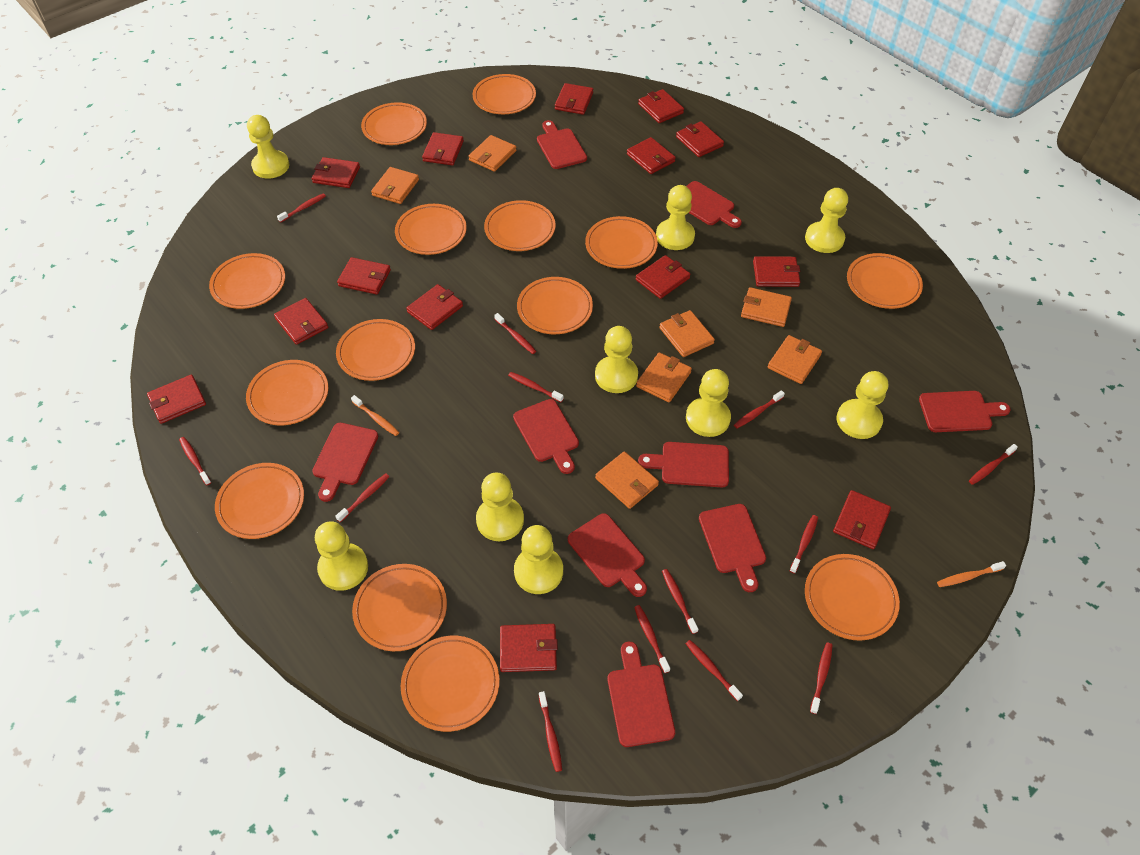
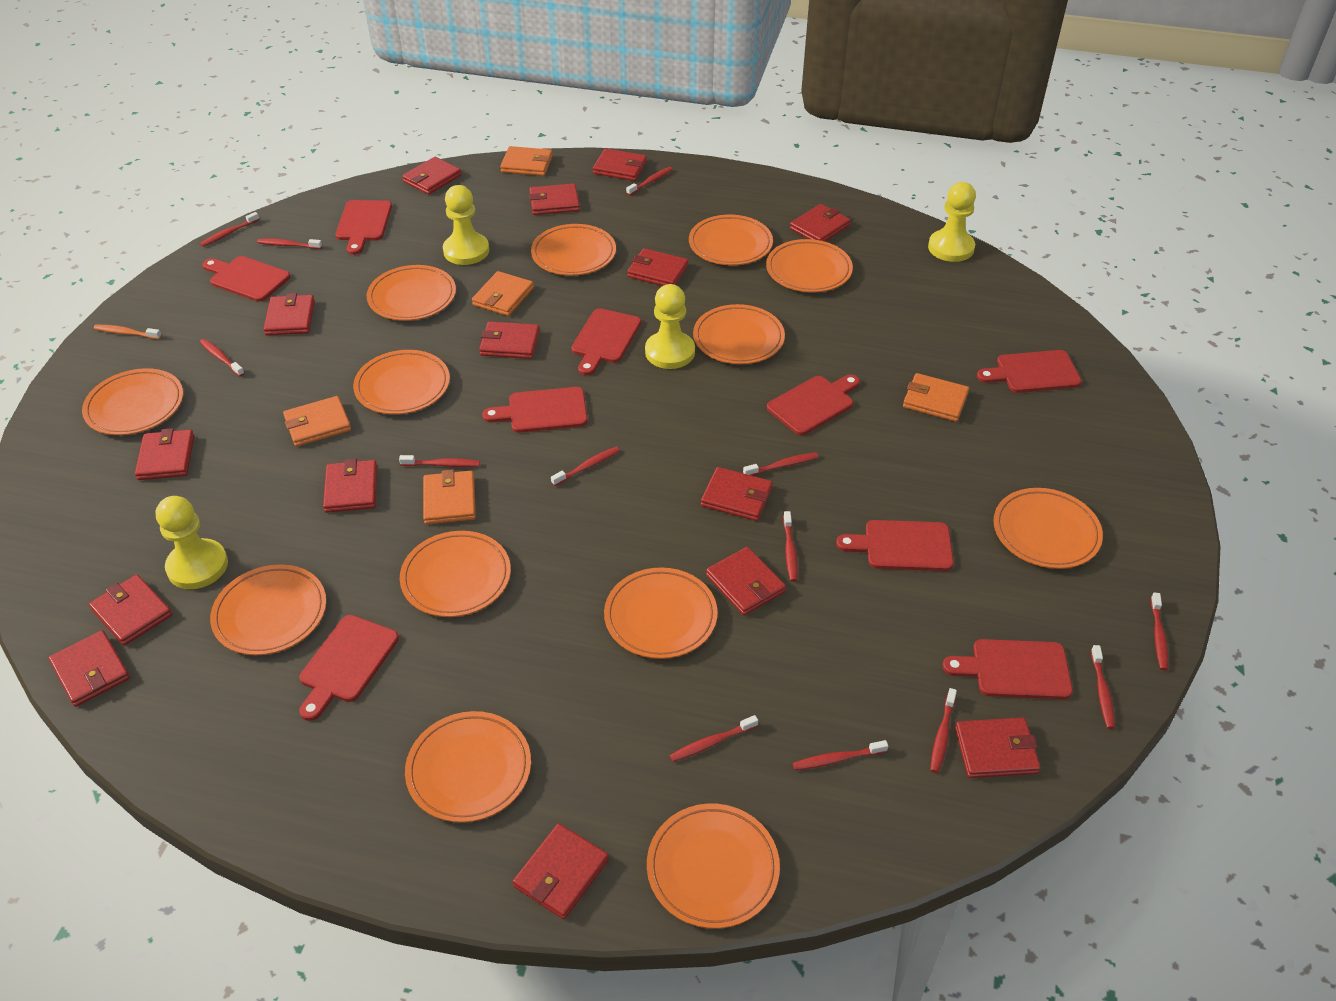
orange plate: [209,253,285,309] [215,463,304,539] [246,360,328,425] [336,319,415,381] [352,564,447,651] [361,102,427,145] [395,204,467,255] [401,636,500,732] [473,74,536,114] [484,200,555,251] [517,277,593,334] [585,216,658,269] [805,554,900,641] [847,253,923,309] = 14 -> [82,368,183,435] [210,564,326,655] [353,350,450,415] [367,265,456,321] [400,531,511,617] [405,711,531,823] [531,224,616,276] [604,567,718,659] [647,804,780,929] [689,215,773,265] [693,304,785,364] [766,239,853,293] [993,488,1103,569] = 13
orange toothbrush: [351,395,399,436] [937,561,1006,587] = 2 -> [94,325,162,339] = 1
orange wallet: [371,167,419,204] [469,135,516,172] [595,451,659,509] [636,352,692,403] [659,310,715,357] [741,287,792,327] [768,335,822,384] = 7 -> [283,396,351,447] [423,469,476,524] [472,271,534,316] [500,146,553,176] [903,373,969,422] = 5
red wallet: [147,375,206,424] [274,298,328,345] [312,157,360,188] [337,257,391,295] [406,284,463,330] [422,132,464,165] [500,624,558,672] [555,83,593,115] [627,137,676,174] [636,255,690,299] [638,89,684,123] [676,121,724,157] [753,256,800,287] [833,490,891,549] = 14 -> [49,630,130,707] [89,575,172,645] [135,428,194,480] [264,293,315,335] [323,459,377,513] [402,157,462,195] [479,321,540,359] [513,823,609,919] [529,183,580,215] [593,148,647,181] [627,248,688,286] [701,467,773,521] [706,547,786,615] [790,204,851,242] [955,717,1041,778] = 15
yellow pawn: [247,115,289,179] [315,521,368,591] [476,472,524,541] [514,525,563,594] [595,326,638,393] [656,185,695,250] [686,369,731,437] [805,188,848,253] [837,371,888,439] = 9 -> [156,496,228,589] [443,185,489,265] [645,284,695,369] [928,182,976,262] = 4

